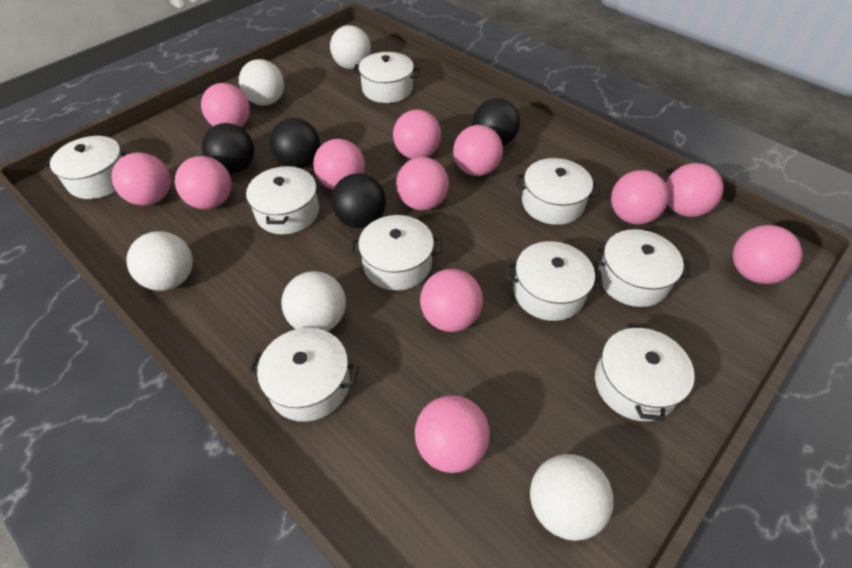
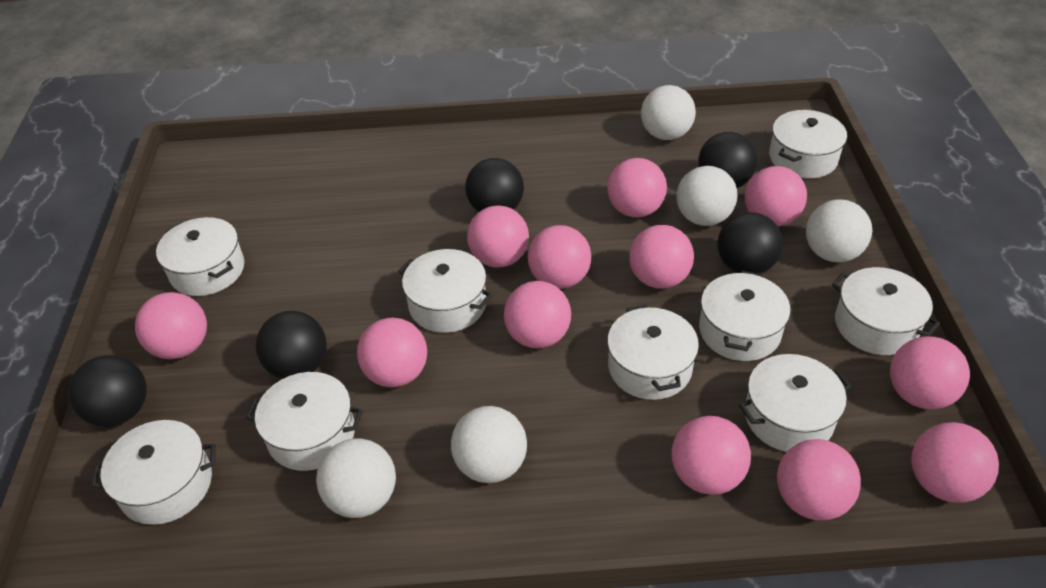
black ball: [202,123,255,174] [270,118,320,168] [331,173,386,228] [472,98,520,146] = 4 -> [68,355,147,427] [256,311,327,379] [465,158,524,212] [698,132,757,188] [717,212,783,274] = 5

